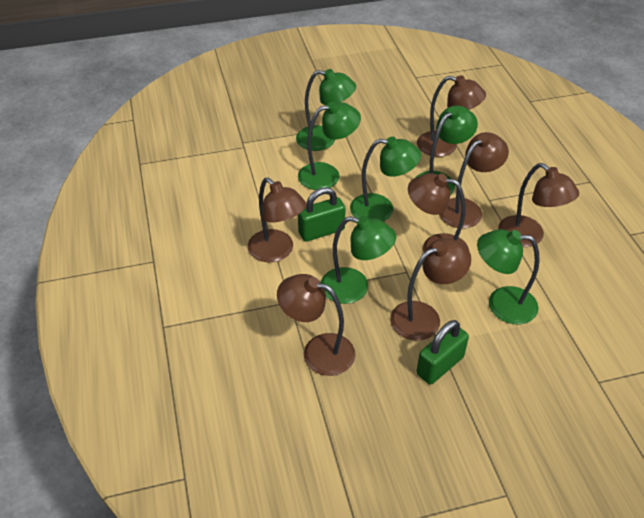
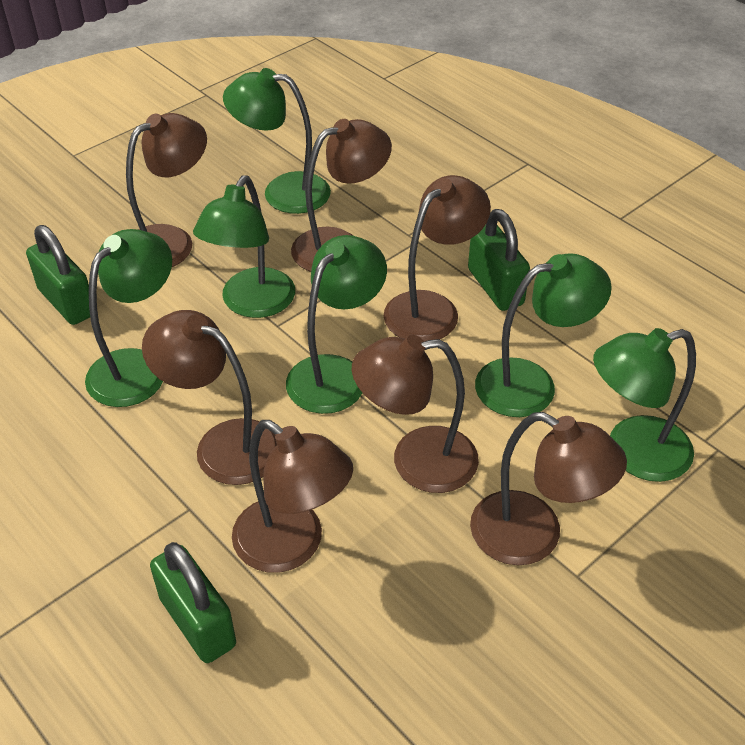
green padlock: [298,187,346,242] [417,320,469,385] = 2 -> [26,225,90,325] [150,542,236,663] [468,209,530,311] = 3

